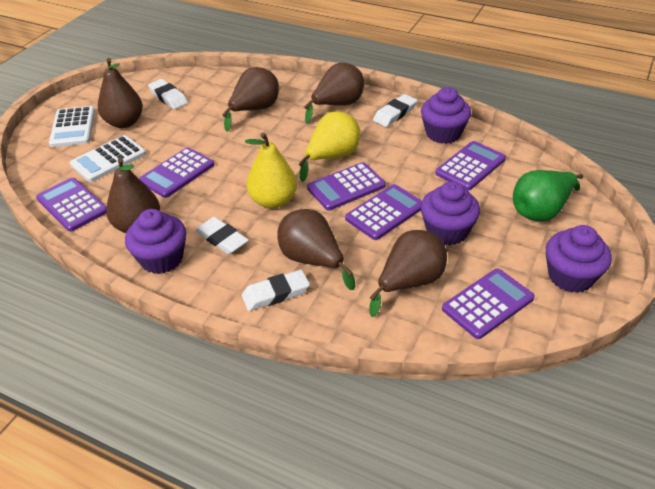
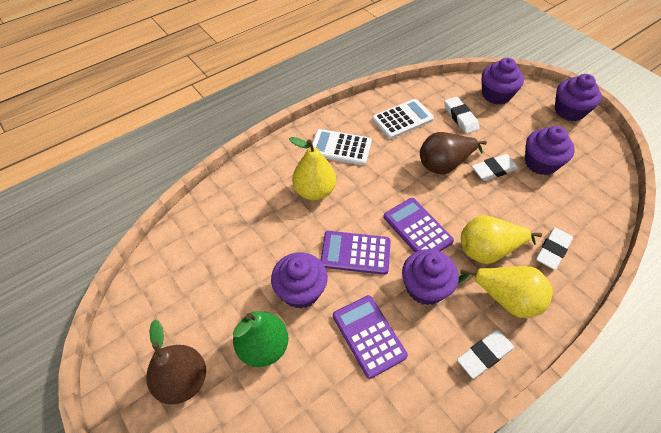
brown pear: [98,58,143,128] [106,158,160,233] [222,67,279,132] [278,209,356,290] [304,63,364,124] [369,230,447,317] = 6 -> [146,320,206,405] [420,132,487,174] = 2
purple calculator: [36,178,107,232] [139,148,214,198] [307,162,386,210] [345,184,422,240] [435,141,506,191] [442,269,535,339] = 6 -> [320,231,391,275] [333,295,408,379] [384,198,454,252] = 3
purple cupcake: [125,209,186,274] [421,87,471,144] [421,181,480,245] [546,225,612,293] = 4 -> [271,252,328,308] [402,249,459,305] [482,58,524,105] [525,126,575,175] [555,74,602,121] = 5
yellow pear: [245,133,297,209] [299,111,360,182] = 2 -> [289,137,336,200] [458,266,553,318] [461,215,542,264] = 3

